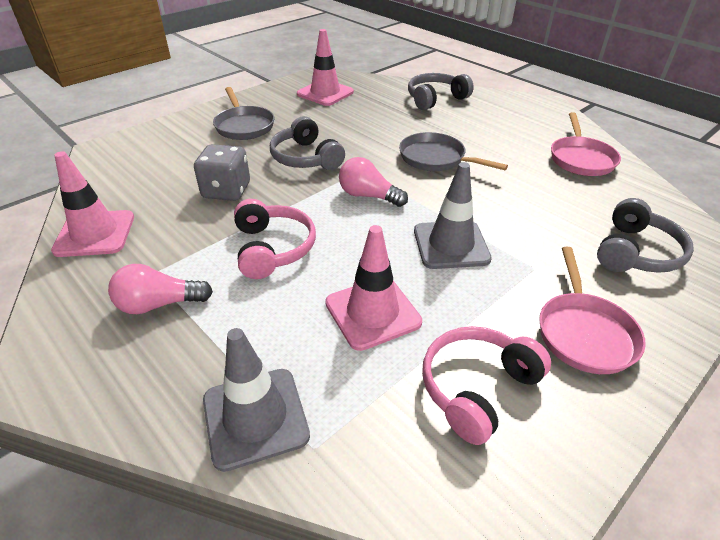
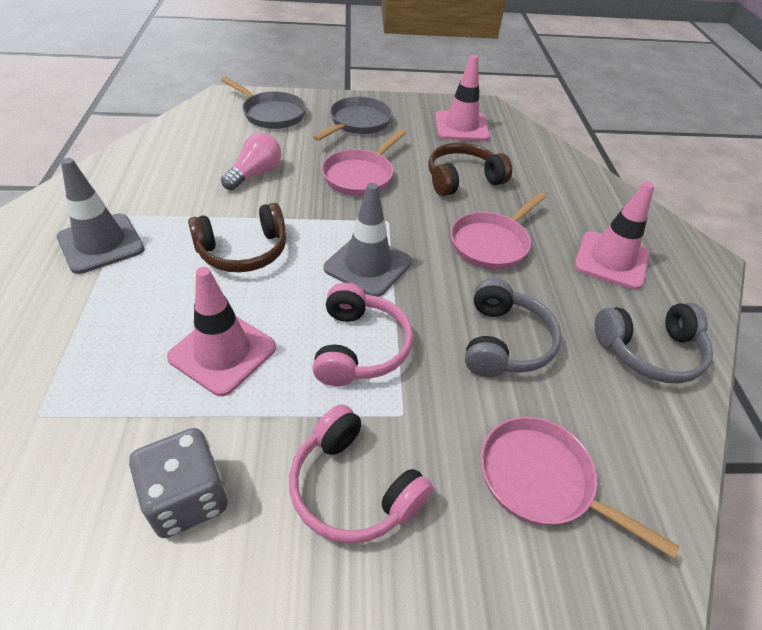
brown headphones: none = 0 -> [188,203,286,272] [428,143,512,196] = 2
grey headphones: [270,116,345,170] [408,73,474,110] [597,198,694,273] = 3 -> [465,278,562,377] [595,303,713,383] = 2
pink light bulb: [108,264,213,314] [339,157,408,207] = 2 -> [221,133,281,190] = 1
pink pan: [539,247,646,374] [551,112,621,176] = 2 -> [322,129,406,196] [450,192,546,269] [481,416,680,559] = 3

